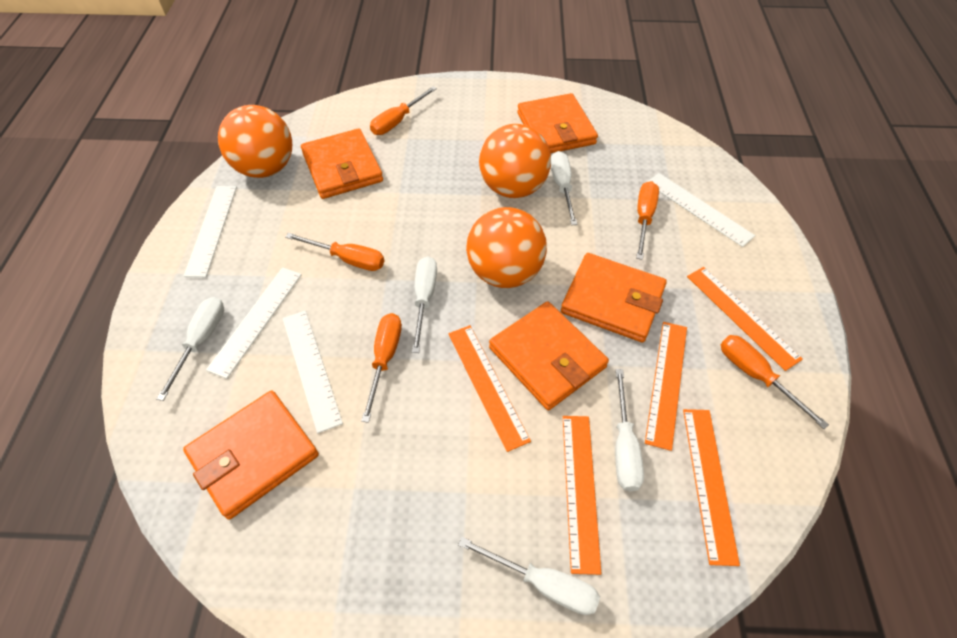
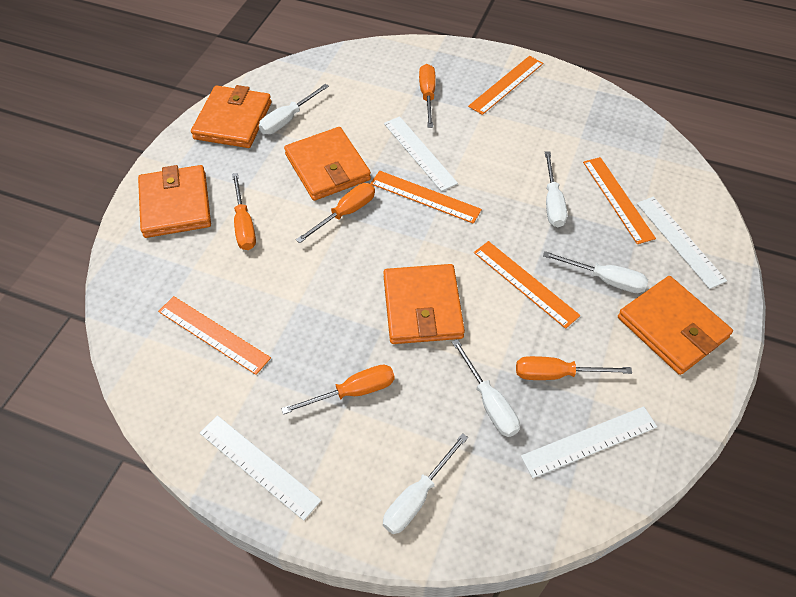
orange ball: [218,105,292,178] [466,207,547,288] [479,124,551,198] = 3 -> none = 0

